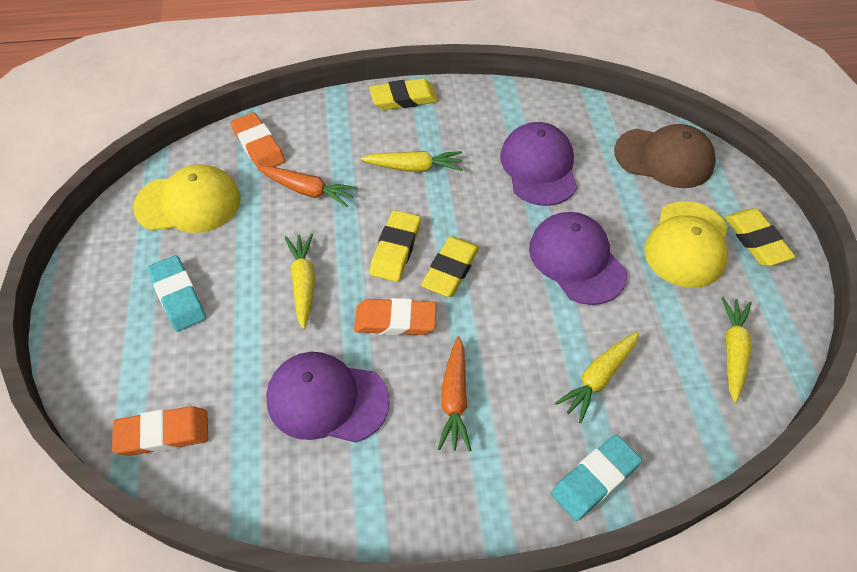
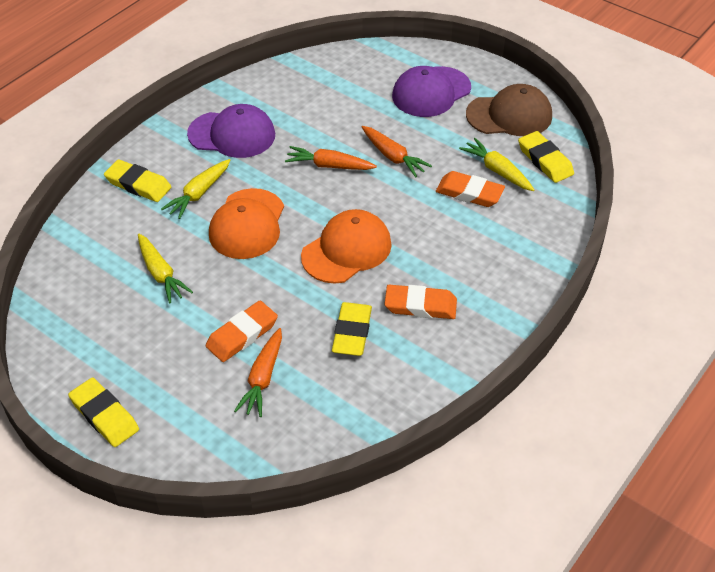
orange cap: none = 0 -> [209,188,284,259] [301,209,392,284] = 2
orange carrot: [258,166,358,207] [438,336,471,451] = 2 -> [234,328,282,417] [285,146,377,170] [362,126,432,178] = 3
purple cap: [266,352,390,443] [500,122,577,206] [529,212,627,305] = 3 -> [187,104,275,158] [392,66,471,117] = 2
turquoise eraser: [148,255,206,332] [551,434,642,521] = 2 -> none = 0
yellow cap: [133,164,241,233] [644,201,728,288] = 2 -> none = 0
yellow carrot: [285,233,315,330] [360,151,463,172] [555,331,639,423] [721,297,752,403] = 4 -> [138,234,193,303] [161,159,230,219] [459,138,534,191] = 3

